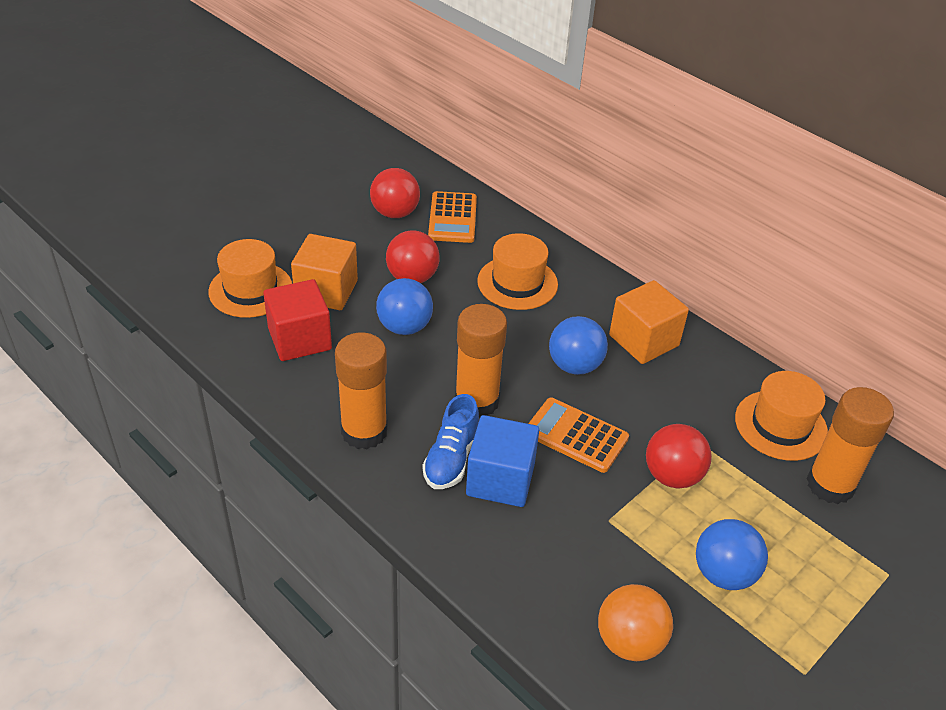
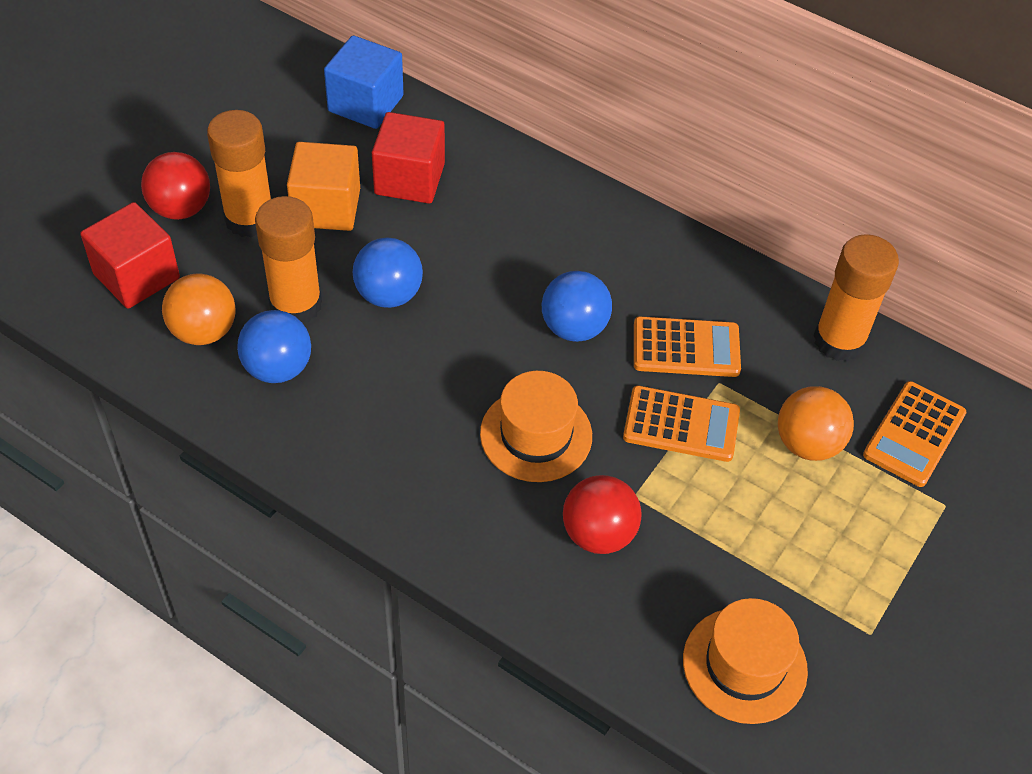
blue shoe: [422,394,479,489] = 1 -> none = 0
orange ball: [598,584,673,661] = 1 -> [162,274,236,345] [778,386,854,461] = 2
orange calculator: [428,191,477,243] [528,398,629,473] = 2 -> [623,386,740,462] [634,316,741,377] [863,381,966,487] = 3
orange cube: [291,234,358,310] [609,280,689,364] = 2 -> [287,142,360,231] = 1
orange hat: [208,239,292,318] [477,233,558,310] [735,371,828,461] = 3 -> [480,371,592,482] [683,598,808,724] = 2
red ball: [370,168,420,218] [386,230,440,283] [646,424,712,489] = 3 -> [141,152,210,220] [563,475,642,554] = 2
red cube: [263,279,332,361] = 1 -> [80,202,180,309] [372,112,445,204] = 2

